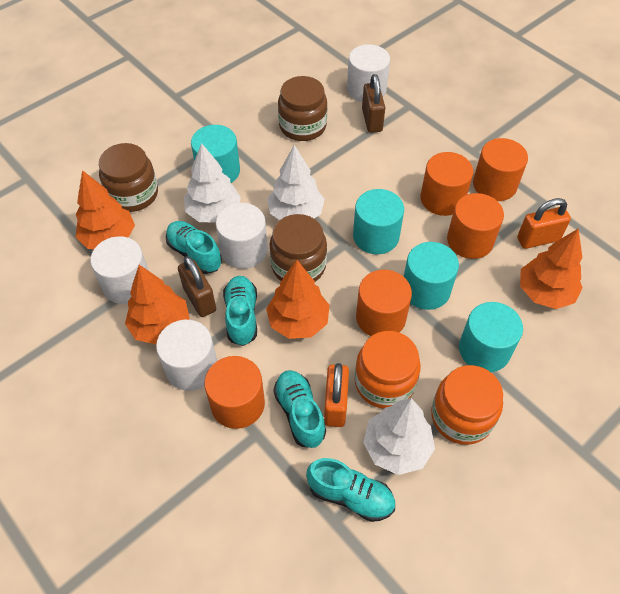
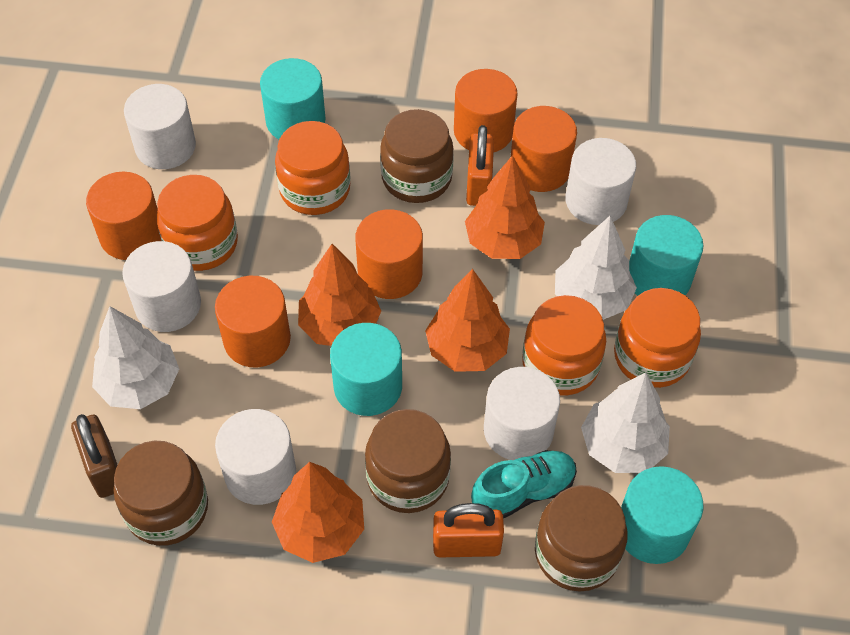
brown jar: [99,143,158,212] [270,214,327,282] [278,76,327,141] = 3 -> [113,441,208,546] [365,409,451,513] [380,109,454,203] [535,485,628,592] = 4
brown padlock: [178,256,216,317] [362,74,385,133] = 2 -> [71,414,118,498] = 1
orange jar: [355,331,421,409] [431,365,503,445] = 2 -> [156,175,238,271] [275,121,350,215] [522,295,606,395] [614,288,701,388] = 4
turquoise shoe: [166,221,222,274] [223,276,257,346] [273,370,326,448] [306,458,395,522] = 4 -> [471,450,577,518] = 1
white cylinder: [90,236,149,304] [156,320,217,391] [216,203,268,269] [347,44,390,102] = 4 -> [122,241,201,332] [124,84,196,169] [215,409,296,505] [484,367,560,460] [566,138,636,225] = 5

